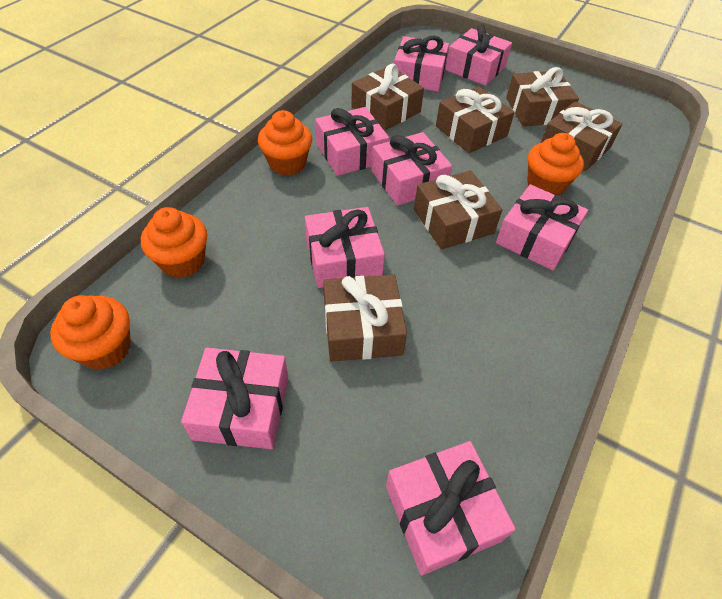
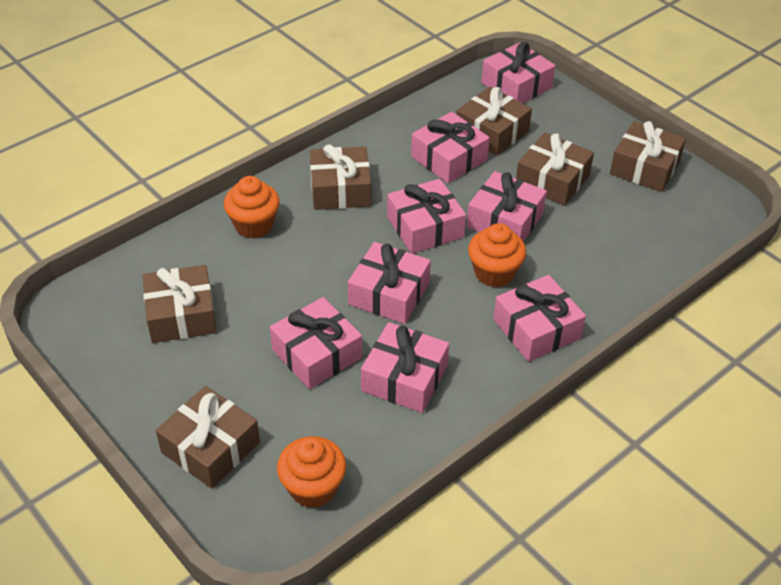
orange cupcake: [50,295,131,370] [141,207,207,278] [258,110,312,176] [528,133,584,195] = 4 -> [224,176,280,238] [277,436,346,508] [468,223,526,287] = 3

